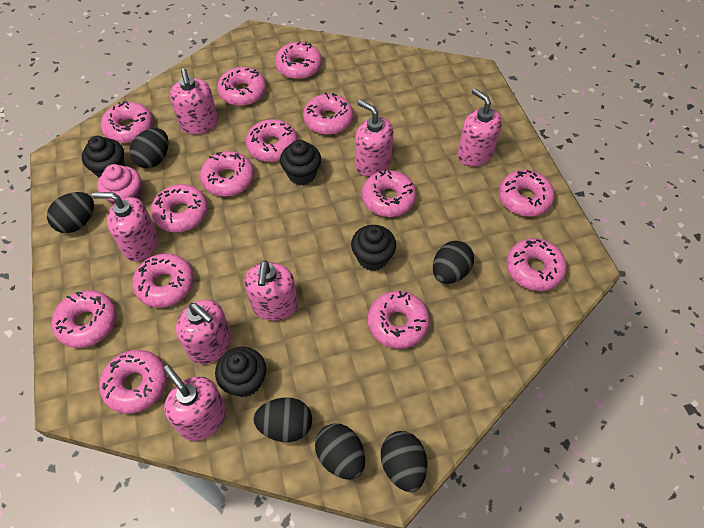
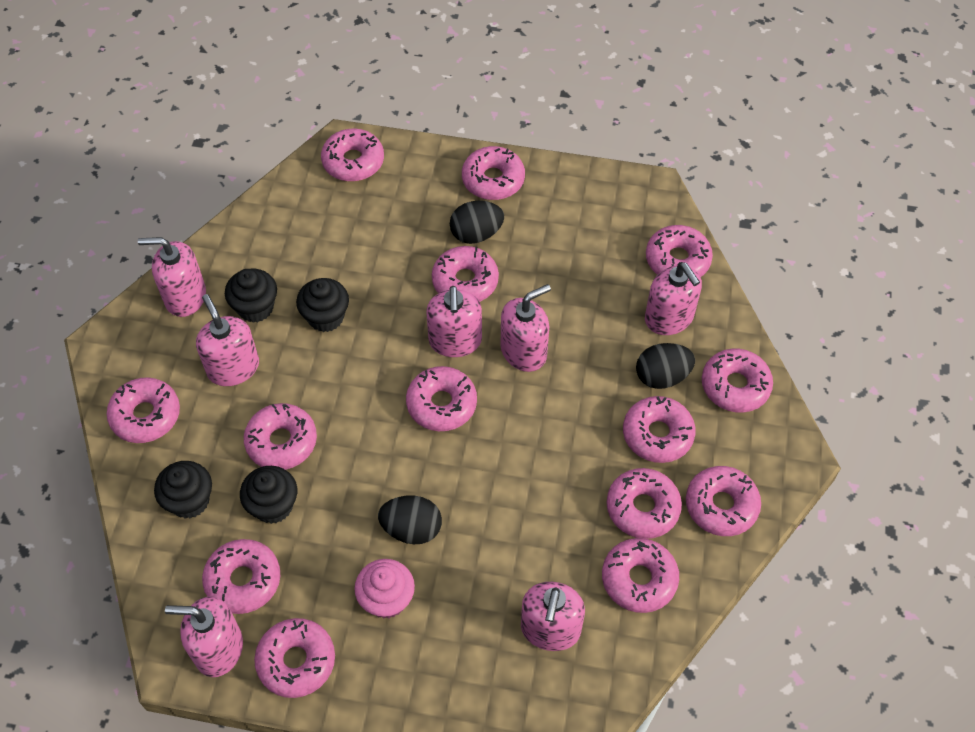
black egg: [47,192,94,233] [129,128,169,168] [253,397,312,442] [315,423,365,480] [381,431,427,492] [433,241,474,284] = 6 -> [378,496,442,544] [450,201,504,244] [636,343,695,389] = 3

